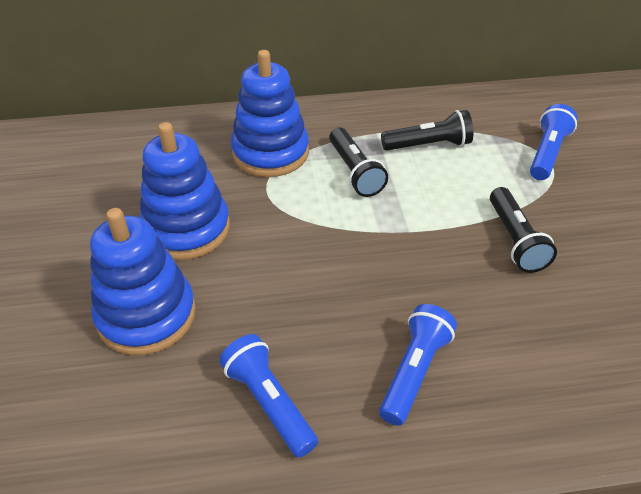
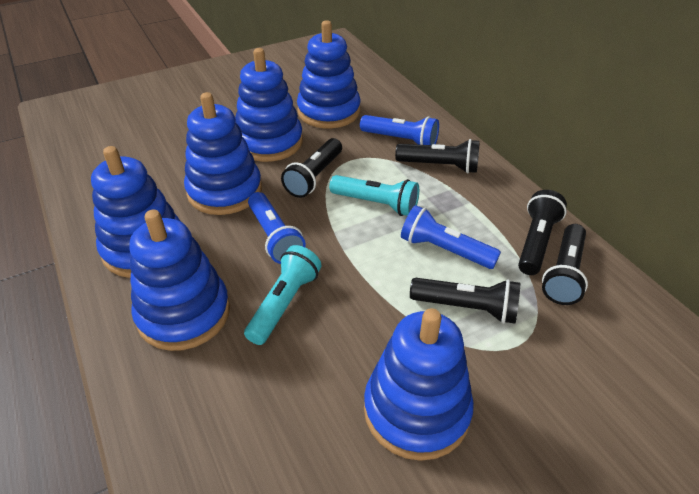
black flashlight: [329,127,388,197] [381,110,474,151] [490,187,557,273] = 3 -> [281,138,342,198] [395,139,480,173] [410,278,520,324] [518,190,567,275] [542,224,588,305] = 5
blue stacking toy: [90,208,196,355] [140,122,230,260] [231,50,309,177] = 3 -> [91,146,180,278] [129,210,230,351] [184,92,262,215] [235,48,303,162] [297,20,361,128] [364,308,474,461] = 6
turquoise flashlight: none = 0 -> [244,245,321,345] [329,175,419,216] = 2

